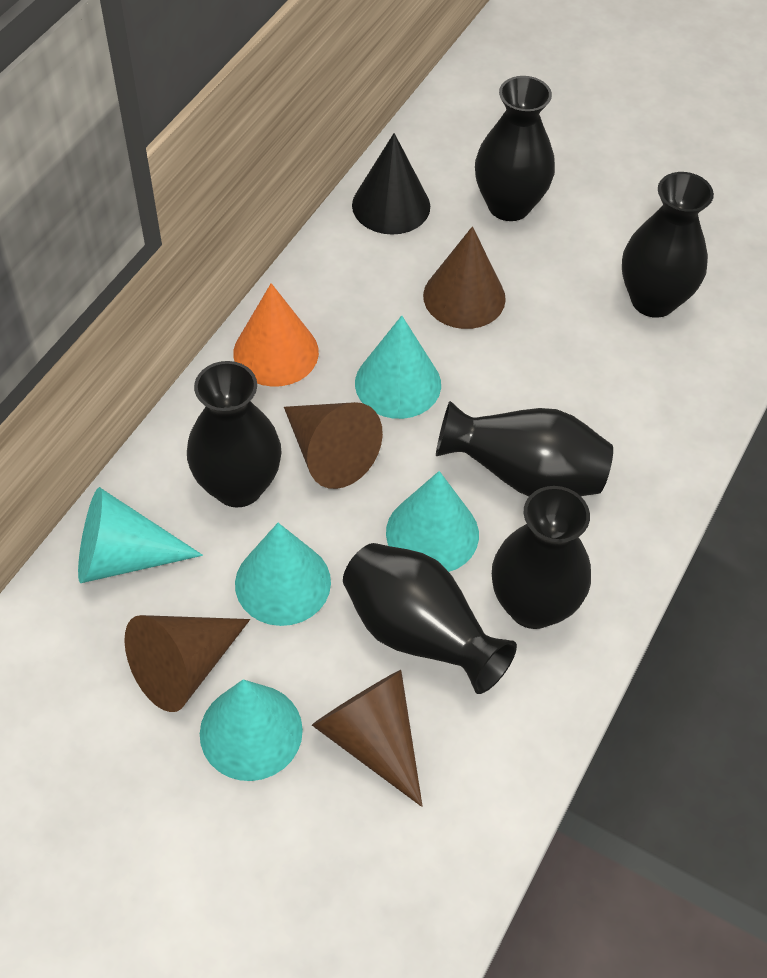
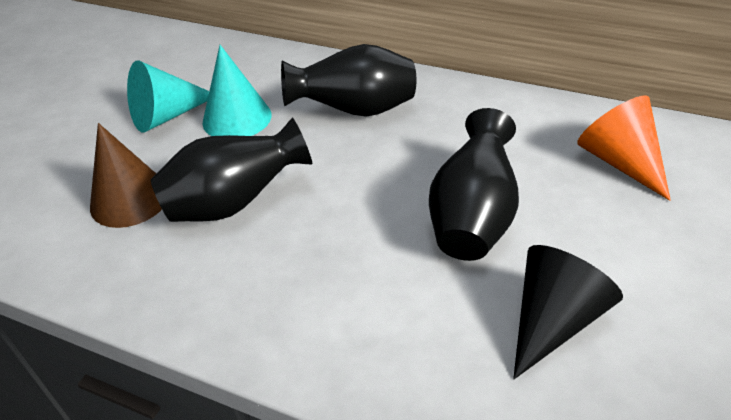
black vase: [187,361,281,507] [343,543,517,694] [436,401,613,496] [475,76,555,221] [492,486,591,629] [622,172,714,318] = 6 -> [151,118,312,222] [281,44,416,117] [429,108,519,261] = 3
brown cone: [124,615,250,712] [284,402,383,489] [312,670,423,807] [423,226,506,329] = 4 -> [90,123,162,228] = 1
turquoise cone: [78,487,203,583] [200,679,303,781] [235,523,331,626] [355,316,441,419] [386,471,479,572] = 5 -> [127,60,209,133] [203,45,272,136] = 2

